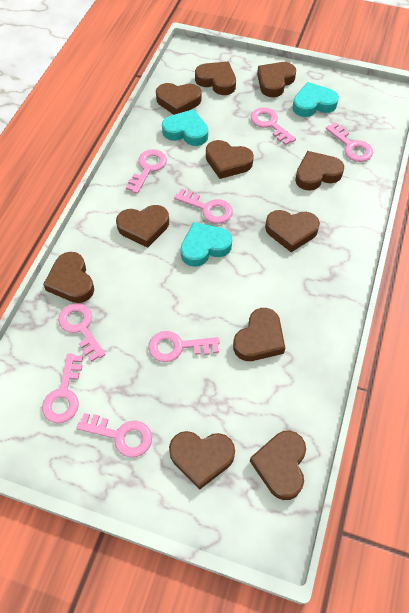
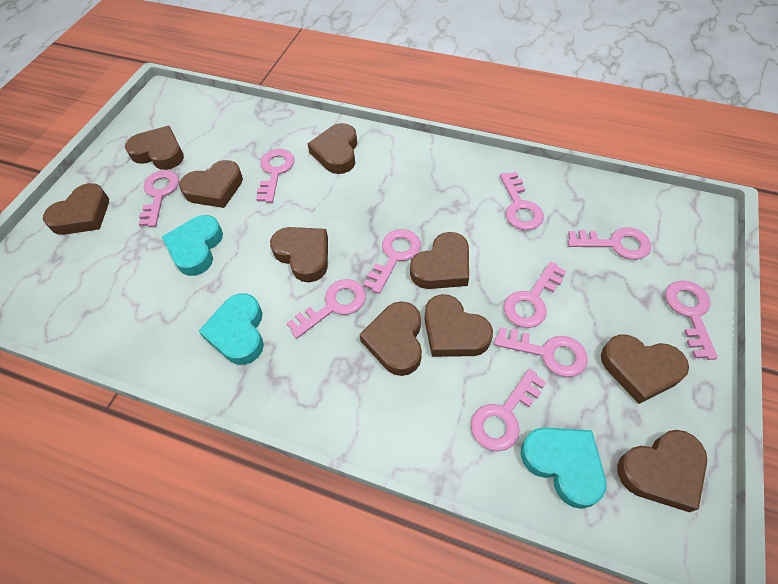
brown heart: [43,252,94,303] [116,205,169,248] [156,83,202,115] [169,431,235,490] [195,62,236,95] [206,140,254,179] [233,308,285,361] [250,430,306,500] [257,62,296,97] [265,210,320,252] [295,151,344,191] = 11 -> [43,183,109,235] [125,126,184,170] [179,160,243,208] [270,227,328,282] [307,123,357,174] [359,301,422,376] [410,232,469,289] [425,294,493,357] [601,334,689,404] [617,430,707,512] = 10
pink key: [42,353,83,423] [58,303,106,362] [77,413,152,458] [126,149,167,194] [148,331,220,362] [174,188,233,224] [251,107,296,145] [326,122,373,162] = 8 -> [139,170,179,227] [256,149,295,203] [287,279,366,339] [364,229,421,294] [471,369,546,451] [494,327,588,377] [500,172,544,230] [504,262,567,328] [568,227,651,260] [665,281,718,360] = 10

